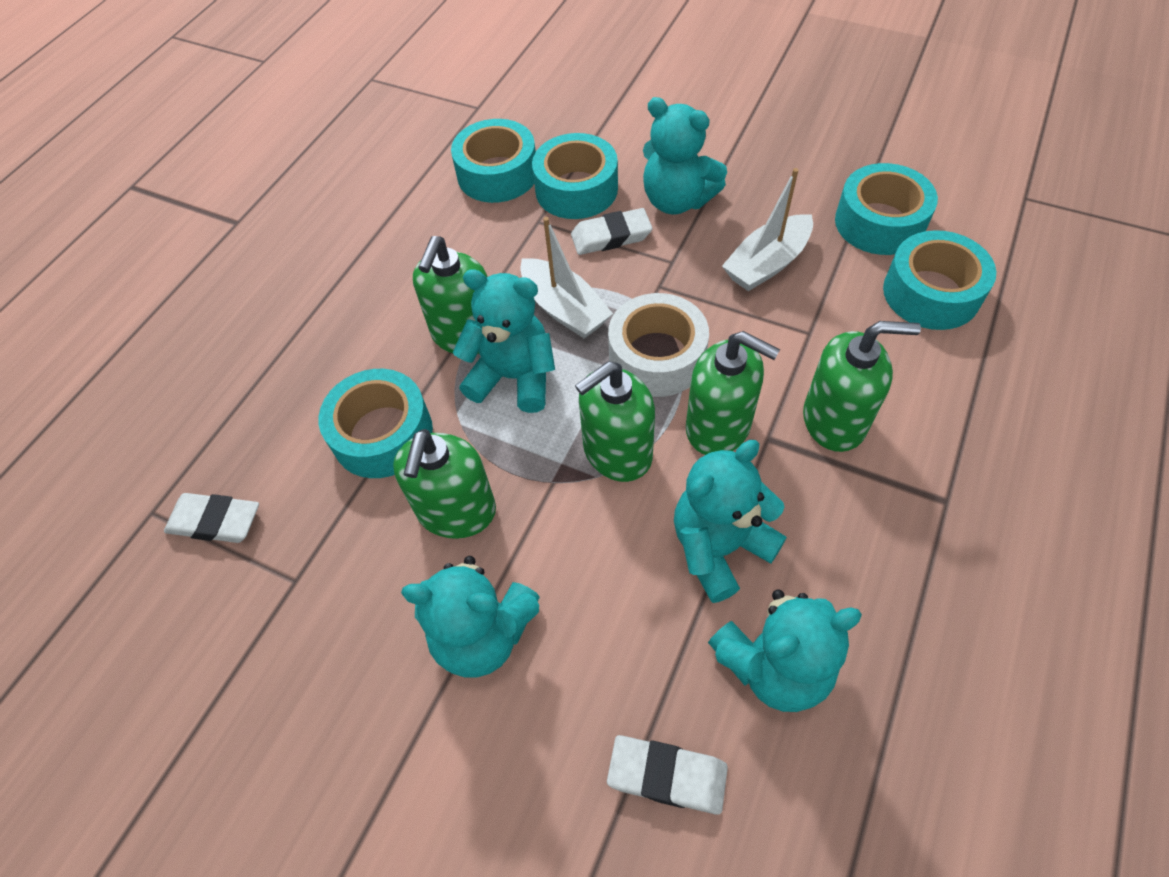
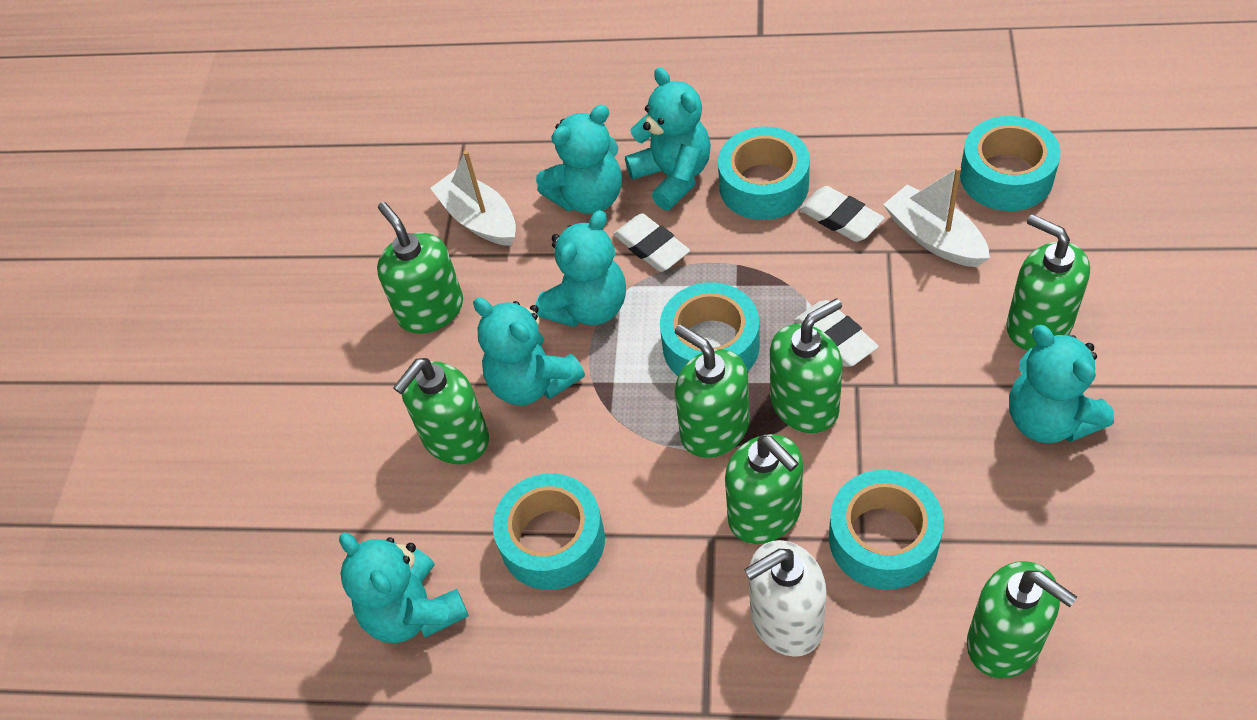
green soap dispenser: [393,429,496,539] [413,236,488,354] [575,361,655,482] [686,331,780,455] [803,321,921,452] = 5 -> [377,202,463,334] [393,358,489,464] [675,324,750,458] [725,434,803,544] [770,298,843,433] [967,561,1077,678] [1006,214,1090,350] = 7
turquoise teddy bear: [401,556,540,677] [453,269,555,413] [643,97,727,214] [674,440,787,603] [708,589,862,712] = 5 -> [339,533,469,643] [473,297,585,405] [536,105,622,214] [536,210,626,327] [625,67,711,210] [1009,325,1114,444] = 6
white soap dispenser: none = 0 -> [744,540,827,657] = 1
white tape: [608,293,709,397] = 1 -> none = 0

